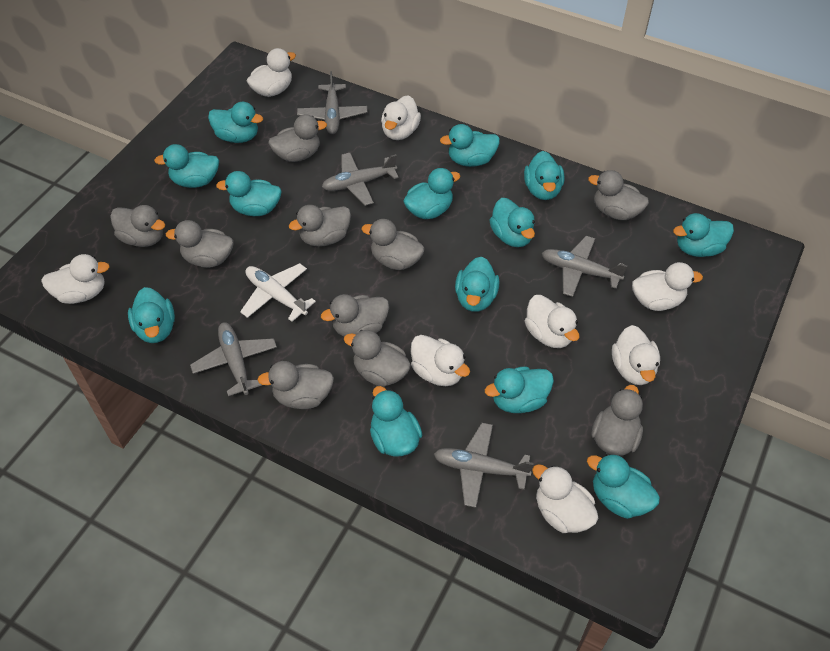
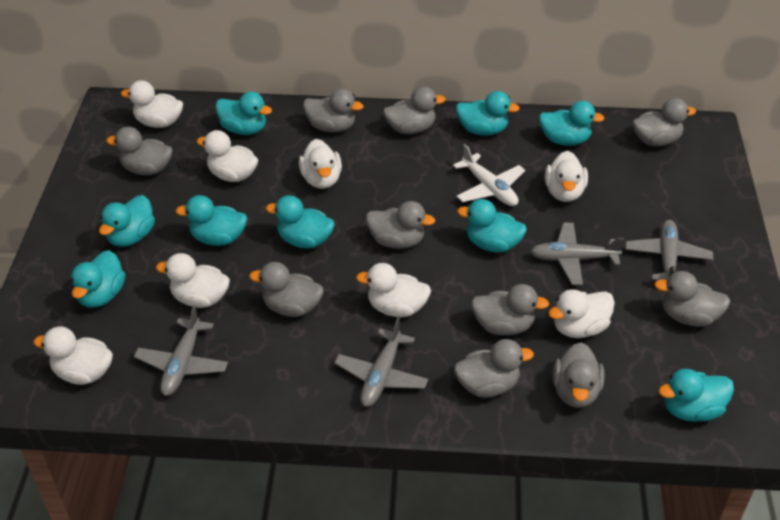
grey plane: [190,322,277,396] [297,71,367,134] [322,153,399,206] [434,423,534,508] [542,236,627,297] = 5 -> [134,305,228,396] [334,318,428,407] [530,223,625,285] [625,220,713,280] = 4
turquoise duck: [128,287,175,343] [154,144,219,188] [208,102,263,143] [216,171,282,216] [370,386,422,457] [404,168,460,219] [440,124,500,167] [455,257,499,312] [485,366,554,413] [489,198,535,247] [524,151,564,200] [587,454,660,519] [673,213,734,257] = 13 -> [71,250,125,308] [99,195,155,247] [175,195,247,246] [215,92,272,135] [266,195,335,248] [456,91,520,136] [457,199,527,252] [539,101,605,146] [658,369,734,422] = 9

